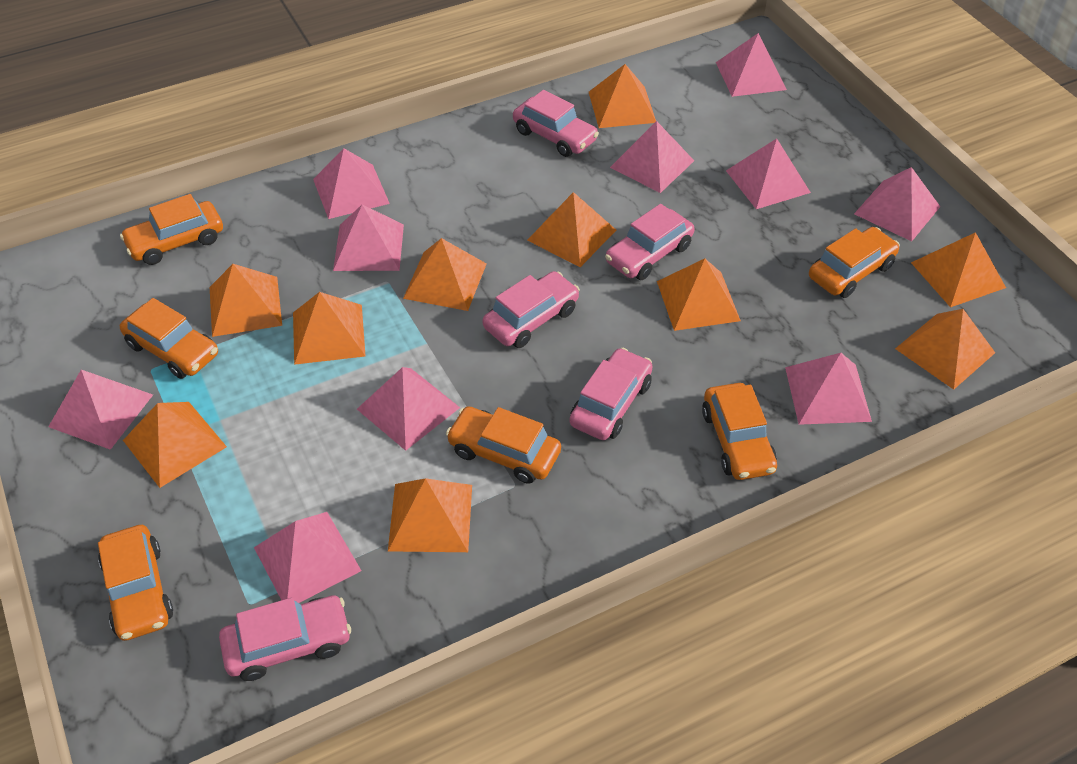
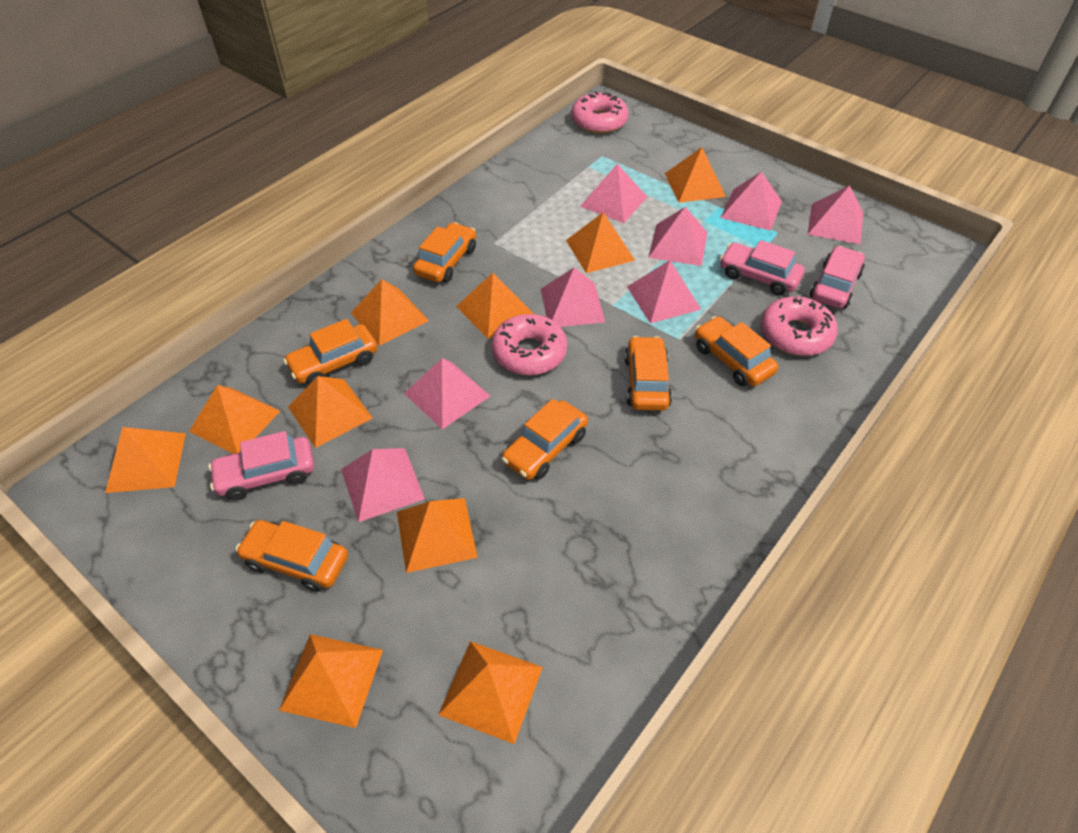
pink car: [219,596,351,681] [482,271,580,348] [513,90,599,157] [570,348,653,440] [605,204,695,280] = 5 -> [208,431,314,500] [720,240,805,295] [810,246,865,309] = 3
pink donut: none = 0 -> [492,314,567,375] [571,92,629,134] [761,296,838,356] = 3
pink pyramid: [48,370,153,450] [254,512,362,603] [313,148,390,219] [333,204,404,271] [357,367,460,451] [610,121,694,193] [716,33,787,97] [726,138,811,209] [785,353,872,425] [854,167,940,241] = 10 -> [341,448,425,522] [404,358,490,429] [541,268,605,327] [580,164,647,223] [627,260,702,324] [648,207,708,266] [721,171,782,231] [807,185,863,244] = 8

